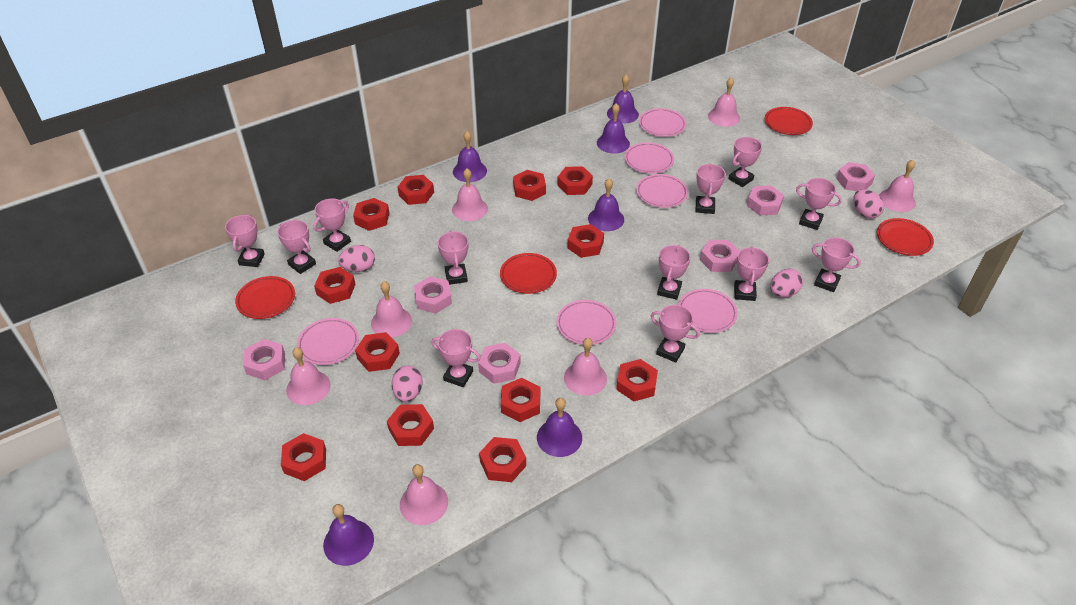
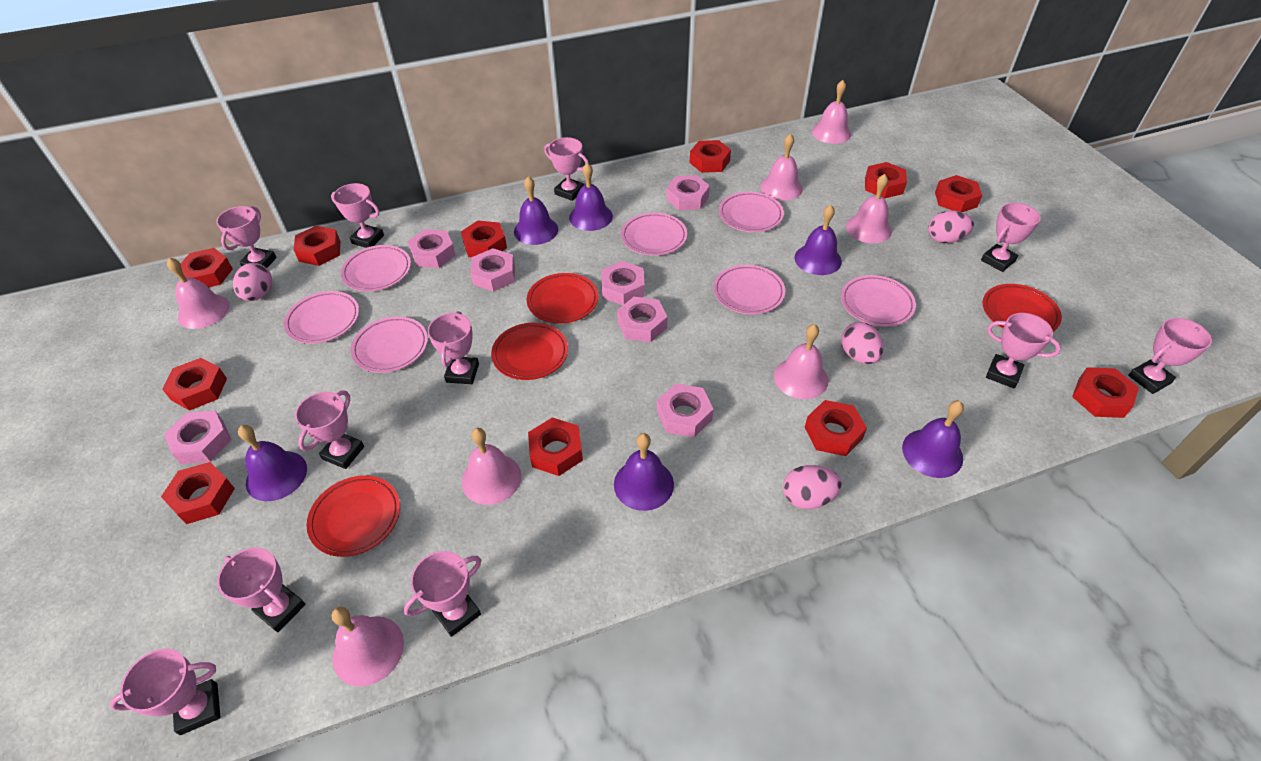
pink nut: [243,339,285,380] [414,276,452,314] [478,343,521,384] [700,240,739,272] [747,185,784,216] [836,162,875,191] = 6 -> [164,411,231,464] [408,229,456,268] [470,248,515,292] [601,261,645,305] [617,297,668,342] [657,384,714,437] [666,175,710,210] = 7
pink plate: [297,318,359,365] [556,300,616,345] [624,142,674,174] [636,174,688,208] [639,108,686,137] [678,289,738,333] = 6 -> [284,291,359,344] [341,245,411,292] [351,316,428,373] [621,213,687,256] [713,265,785,314] [719,192,784,232] [841,275,916,327] = 7
pink trophy: [225,214,265,267] [277,220,316,274] [313,198,351,252] [432,329,480,387] [438,231,468,285] [651,305,700,363] [657,245,690,300] [696,164,726,214] [728,137,762,187] [734,246,769,301] [796,178,842,230] [812,237,861,292] = 12 -> [110,648,220,735] [216,206,277,268] [217,547,306,632] [295,390,364,469] [331,183,384,248] [404,551,481,637] [427,311,479,384] [544,137,589,201] [981,203,1041,272] [986,313,1061,388] [1128,318,1212,394] = 11
red nut: [281,433,326,481] [314,267,356,304] [353,198,389,231] [355,332,400,372] [387,404,434,446] [398,175,434,205] [479,437,526,482] [501,378,540,422] [513,170,546,201] [557,166,593,195] [567,224,604,258] [616,359,658,401] = 12 -> [161,462,235,524] [162,358,227,411] [181,248,233,287] [294,226,340,266] [461,220,507,258] [528,417,583,476] [690,140,731,173] [805,400,867,456] [865,162,907,199] [935,175,982,212] [1072,367,1139,418] = 11

